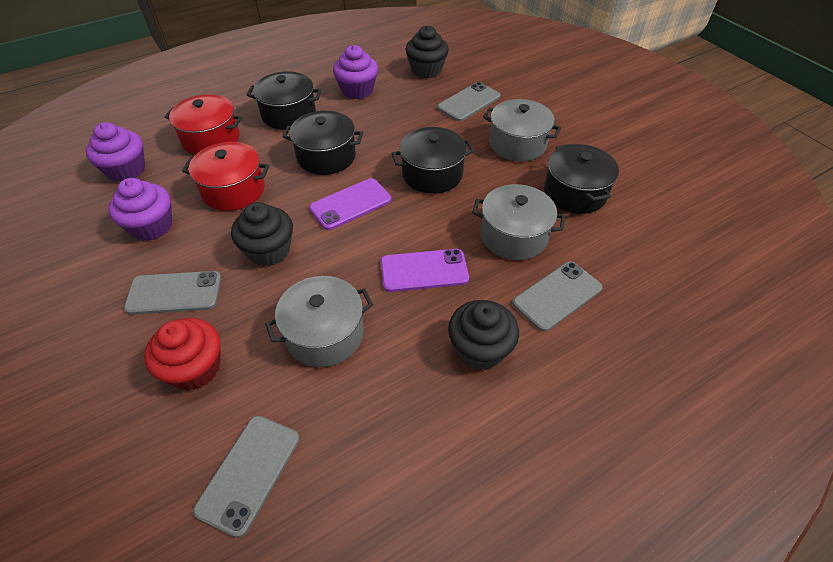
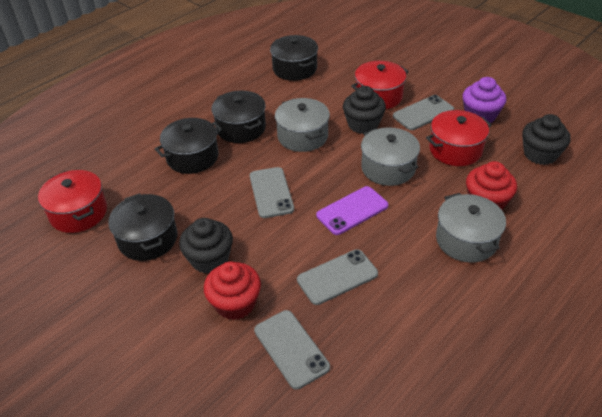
purple cupcake: [86,122,145,182] [108,178,172,241] [333,45,378,99] = 3 -> [463,77,506,123] = 1
purple phone: [309,178,391,230] [381,249,469,292] = 2 -> [316,186,388,235] = 1
red cupcake: [144,318,221,390] = 1 -> [204,261,261,320] [466,161,517,210] = 2
red pot: [164,94,242,155] [182,142,269,211] = 2 -> [38,170,107,233] [351,61,409,109] [426,110,492,166] = 3

